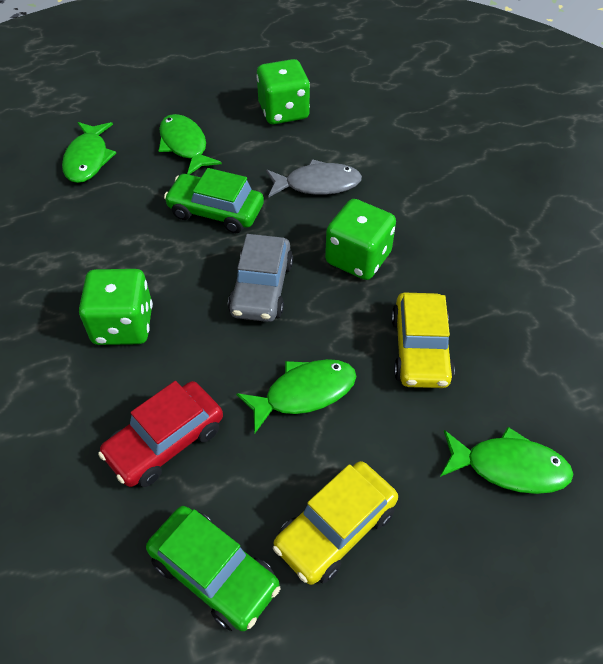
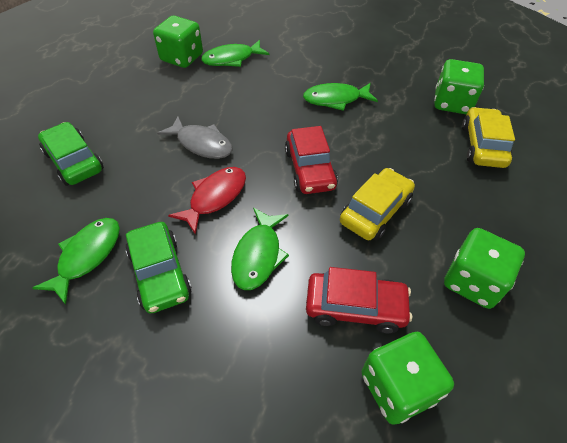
green dice: [79,269,153,345] [256,59,310,124] [325,199,396,280] = 3 -> [153,16,203,68] [362,332,454,425] [434,59,484,114] [444,228,525,309] = 4
grey car: [228,234,293,322] = 1 -> none = 0
red car: [98,381,223,487] = 1 -> [285,126,338,194] [306,267,412,334] = 2
red fish: none = 0 -> [168,167,246,235] = 1

